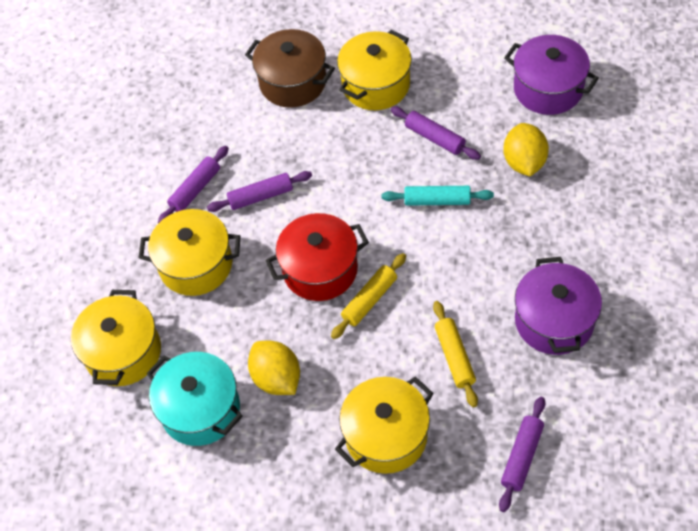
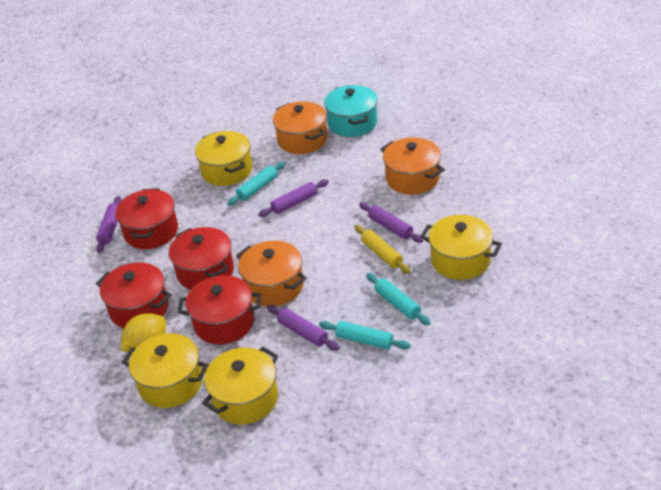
brown pot: [245,29,335,108] = 1 -> none = 0
orange pot: none = 0 -> [236,241,307,306] [273,101,327,154] [381,138,445,195] = 3
purple pot: [504,35,599,115] [515,257,602,355] = 2 -> none = 0
red pot: [265,213,369,301] = 1 -> [96,262,171,328] [115,188,178,249] [169,227,234,290] [178,275,261,344] = 4
turquoise rolling pin: [382,186,494,206] = 1 -> [227,161,286,206] [319,321,411,350] [366,273,430,325] = 3
yellow lemon: [248,341,300,395] [503,123,549,176] = 2 -> [121,313,166,352] = 1
yellow rolling pin: [331,253,406,339] [433,301,478,407] = 2 -> [354,225,411,274] = 1

